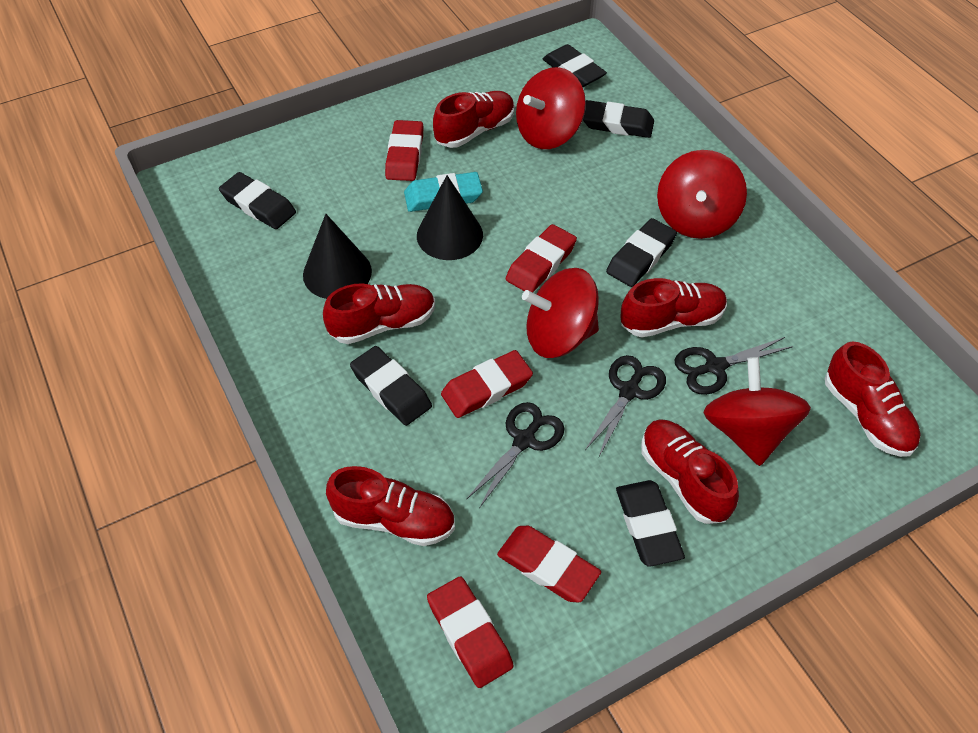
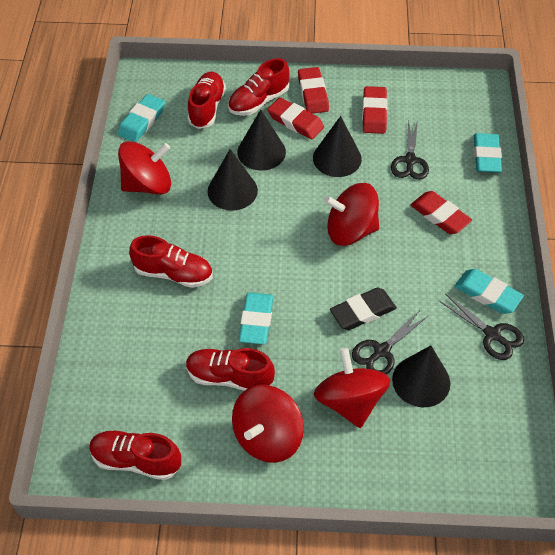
black cone: [303,214,372,299] [417,175,483,260] = 2 -> [208,149,258,211] [237,109,286,171] [313,116,362,177] [392,346,450,407] = 4
black eraser: [219,172,296,229] [350,346,432,426] [543,44,607,87] [583,100,654,138] [606,218,677,287] [616,480,685,567] = 6 -> [330,287,397,330] = 1
red eraser: [385,120,424,181] [427,576,514,688] [441,350,533,418] [497,526,601,602] [506,224,577,292] = 5 -> [267,97,324,139] [298,67,329,114] [362,86,388,134] [411,191,472,234] = 4
red shoe: [323,283,435,344] [326,466,455,546] [433,91,515,148] [620,278,727,337] [641,419,739,524] [825,341,921,457] = 6 -> [89,430,181,480] [129,235,213,288] [186,348,275,391] [187,72,226,129] [228,58,289,116] = 5
turquoise eraser: [404,172,483,212] = 1 -> [118,94,165,142] [239,292,274,345] [454,269,524,314] [474,133,502,173] = 4

